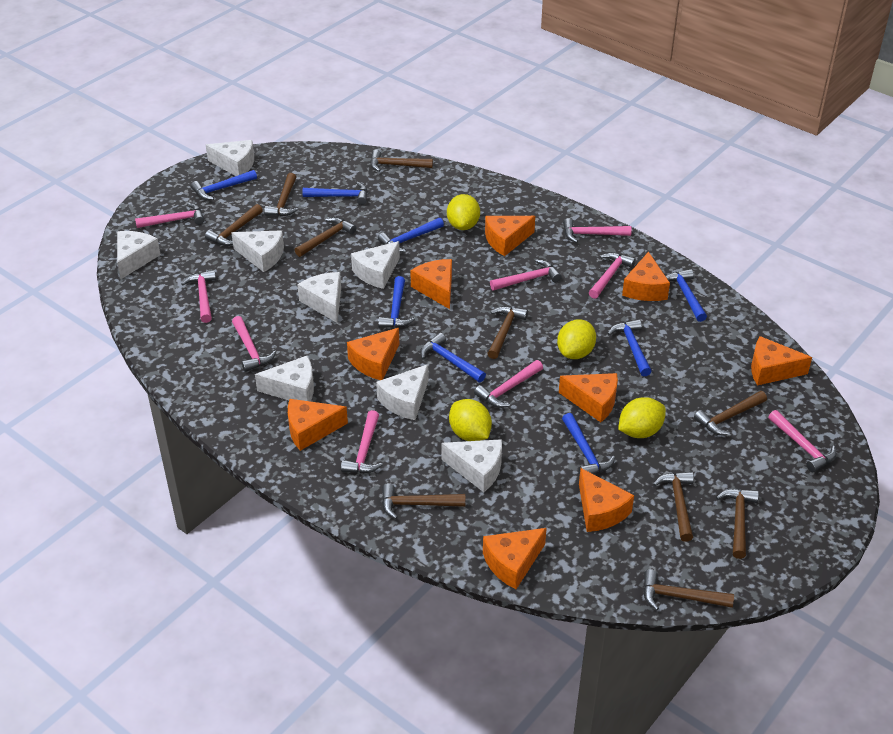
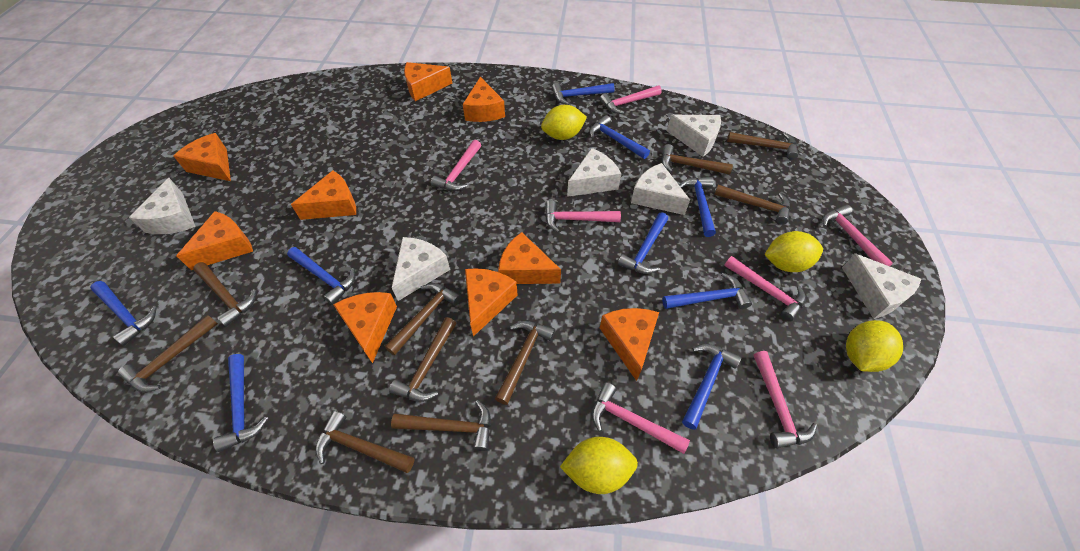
blue hammer: [191,170,257,200] [302,182,367,205] [378,218,444,252] [378,276,415,328] [420,333,486,382] [562,413,615,474] [608,319,652,376] [666,269,707,322] = 8 -> [90,281,157,346] [213,354,268,452] [287,247,355,305] [552,83,615,105] [590,115,650,159] [618,212,668,274] [662,273,752,309] [679,177,716,237] [682,344,742,430] = 9
pink hammer: [135,203,204,228] [181,270,216,323] [232,316,276,372] [341,410,383,473] [474,360,543,408] [490,259,562,290] [563,218,632,243] [589,252,636,299] [768,410,836,472] = 9 -> [431,140,481,191] [545,200,621,233] [592,382,690,454] [600,85,662,114] [724,256,806,321] [753,351,817,448] [822,205,893,266] = 7
white cheese: [117,231,161,279] [206,140,254,176] [231,230,284,272] [255,356,314,402] [297,272,341,323] [351,241,400,289] [376,364,429,420] [442,439,502,492] = 8 -> [129,178,196,234] [392,237,450,301] [567,148,621,197] [631,163,690,215] [667,115,721,157] [842,253,921,319] = 6

